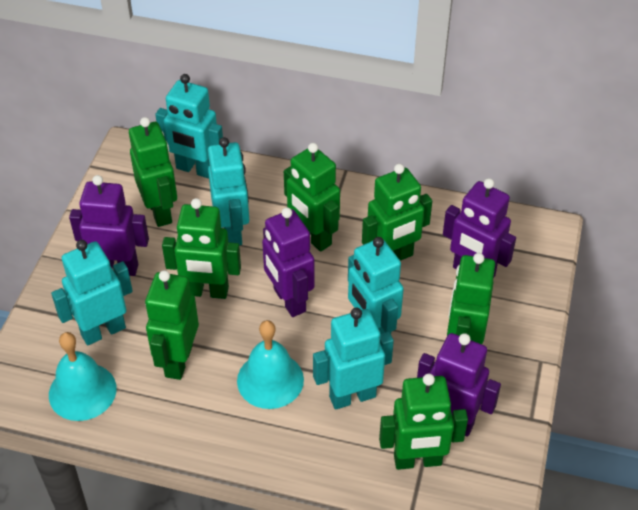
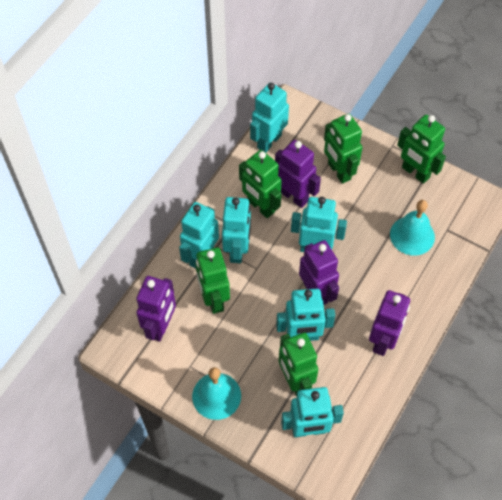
green robot: [129,117,177,227] [145,270,199,380] [162,198,241,299] [284,143,340,252] [362,164,432,261] [379,374,468,470] [447,253,495,344] = 7 -> [196,247,230,314] [239,150,282,218] [279,333,318,396] [324,114,363,184] [397,115,446,184] = 5
turquoise robot: [51,240,133,345] [155,74,223,178] [208,137,249,246] [313,308,394,410] [348,237,404,334] = 5 -> [179,202,219,269] [222,197,251,263] [250,83,289,153] [276,289,335,341] [281,387,344,437] [291,197,347,252] = 6

